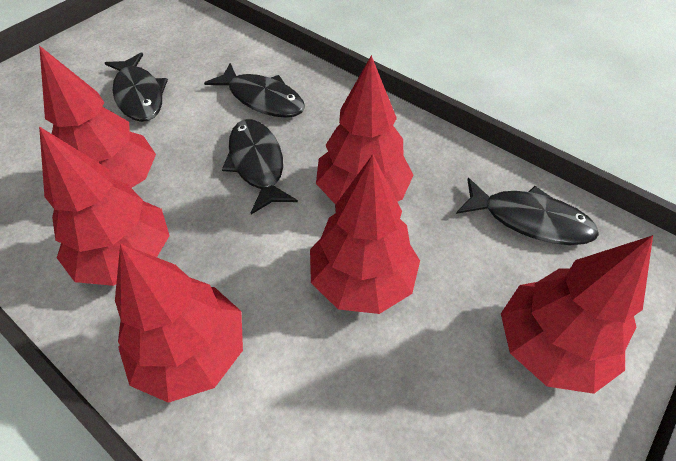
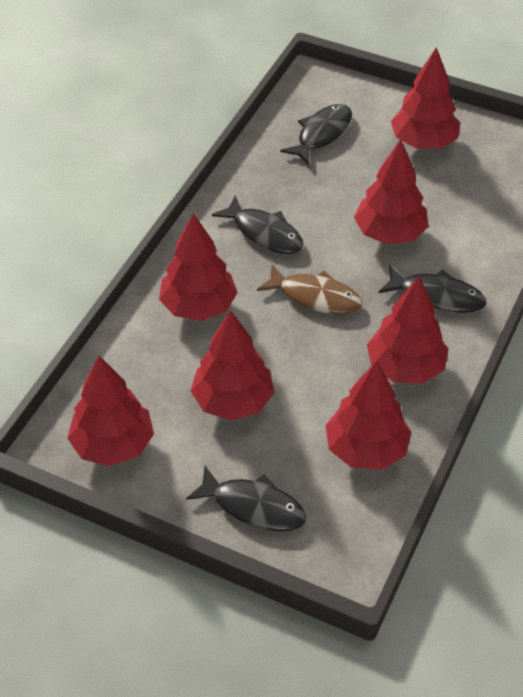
brown fish: none = 0 -> [257,264,363,315] = 1
red tree: [39,45,156,188] [39,126,170,286] [115,244,243,403] [310,155,420,314] [316,55,413,205] [501,235,653,394] = 6 -> [67,356,154,466] [159,213,238,321] [191,310,274,420] [326,360,411,470] [354,139,428,244] [367,276,449,384] [391,47,460,149] = 7

